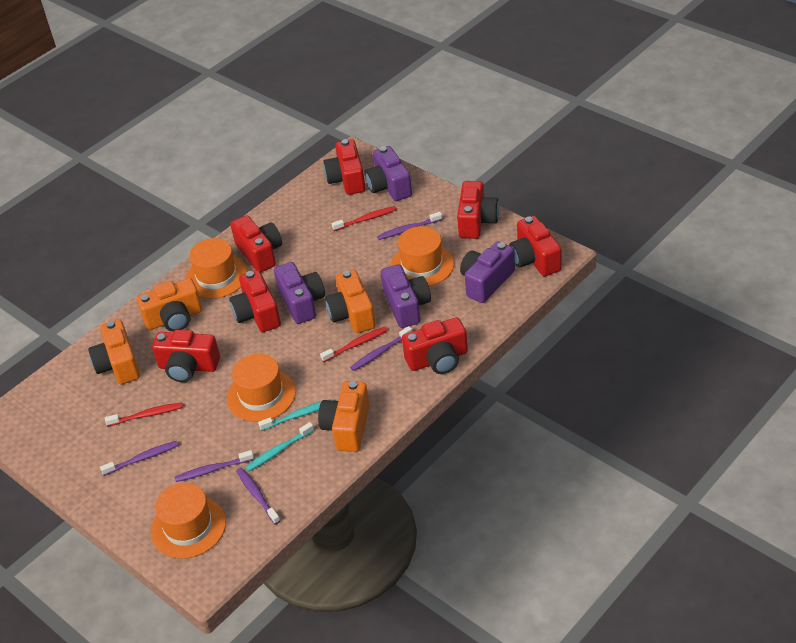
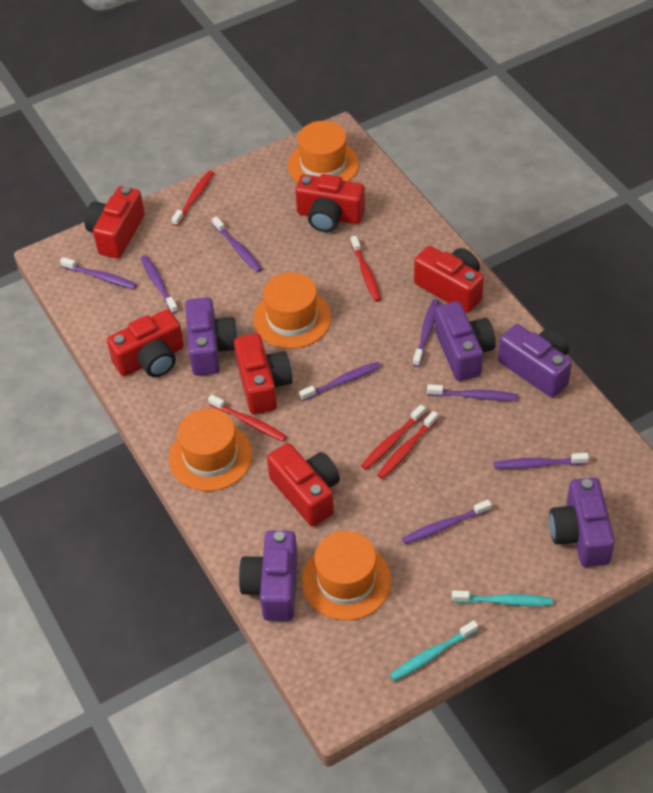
orange camera: [88,319,140,384] [137,278,202,332] [318,381,370,452] [325,270,376,333] = 4 -> none = 0
purple camera: [274,262,325,324] [365,146,412,201] [381,264,431,328] [460,241,515,303] = 4 -> [185,297,238,376] [239,530,298,621] [435,301,496,381] [498,324,572,398] [549,477,615,567] = 5
purple toothbrush: [100,441,179,476] [175,450,254,482] [236,468,280,524] [350,326,412,371] [377,212,442,240] = 5 -> [60,257,137,289] [141,255,178,314] [212,216,262,272] [299,362,381,401] [402,500,492,544] [413,299,439,367] [427,384,518,401] [494,453,589,469] = 8
red camera: [152,330,220,382] [229,270,281,332] [230,215,282,272] [323,139,366,195] [402,317,468,374] [457,181,499,239] [509,216,562,276] = 7 -> [85,186,145,259] [107,309,184,377] [234,333,292,414] [267,443,340,527] [295,174,365,232] [414,246,484,313] = 6
red toothbrush: [105,402,183,426] [320,326,388,362] [331,206,397,231] = 3 -> [172,170,214,226] [208,395,287,442] [350,236,381,302] [361,404,426,470] [377,411,438,479] = 5

